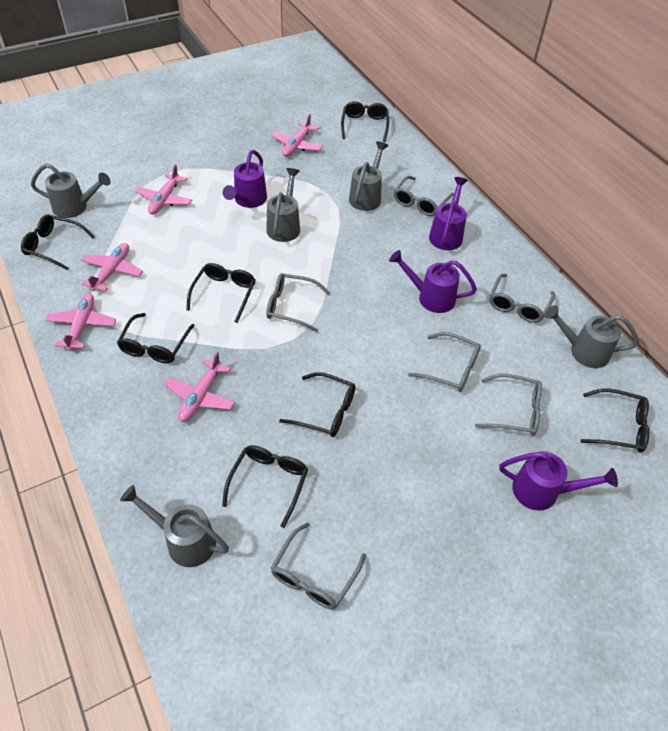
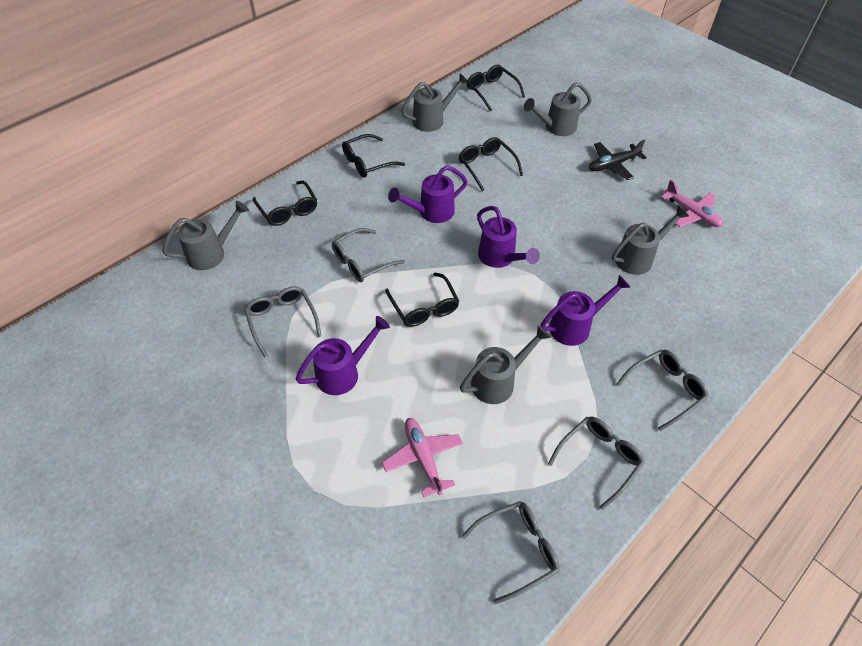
black glasses: [21,215,95,270] [117,313,195,363] [186,263,256,323] [222,445,308,528] [279,372,355,437] [341,101,389,142] [581,388,649,452] = 7 -> [253,181,317,226] [342,134,405,178] [385,273,459,327] [459,137,523,191] [467,65,525,111] = 5
black plane: none = 0 -> [589,140,647,180] = 1
grey glasses: [266,273,330,332] [271,522,366,610] [394,176,454,216] [408,332,481,392] [475,373,542,436] [490,274,555,323] = 6 -> [244,286,322,357] [332,228,405,282] [462,501,560,604] [548,416,645,510] [617,350,709,431] = 5
pink plane: [45,293,116,351] [81,243,143,292] [135,164,192,214] [164,352,235,422] [271,114,323,157] = 5 -> [382,418,463,497] [661,180,723,227] = 2

